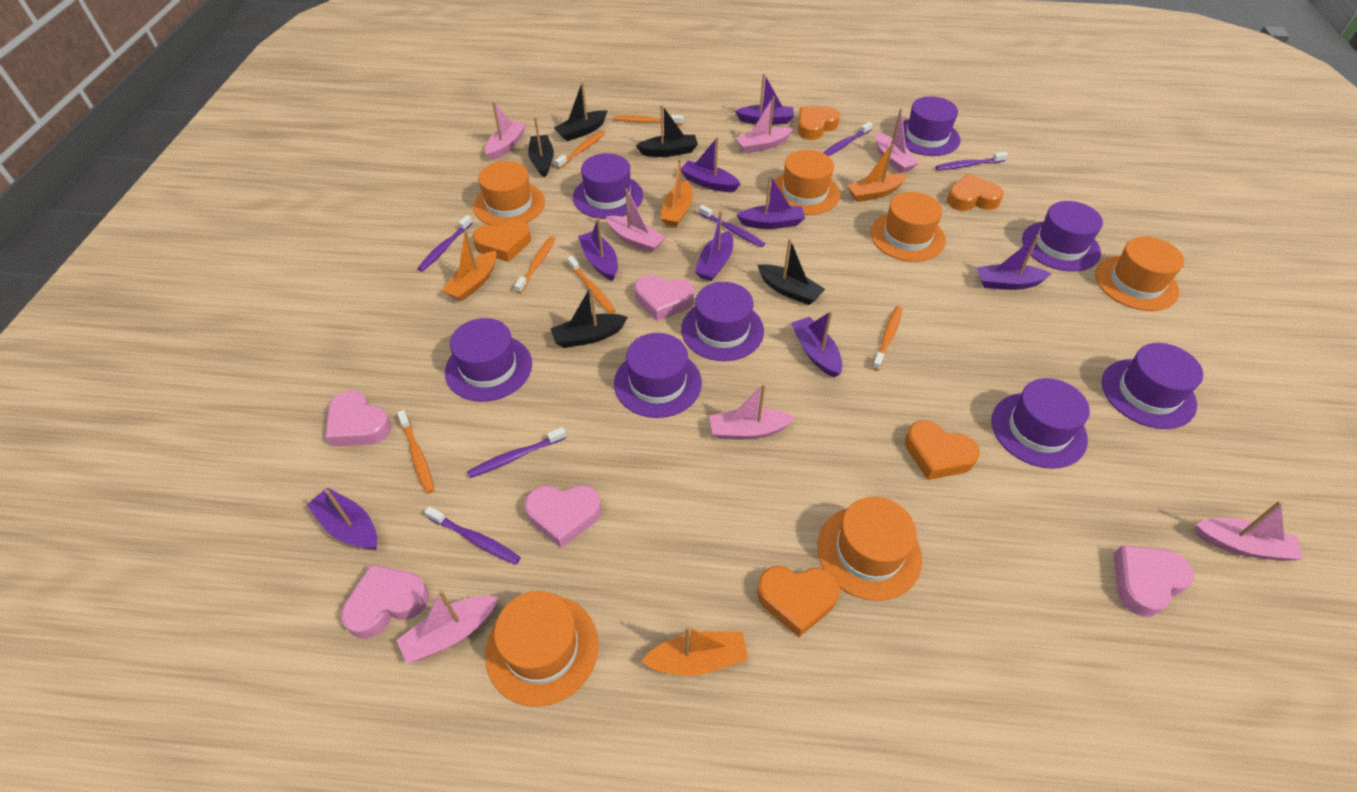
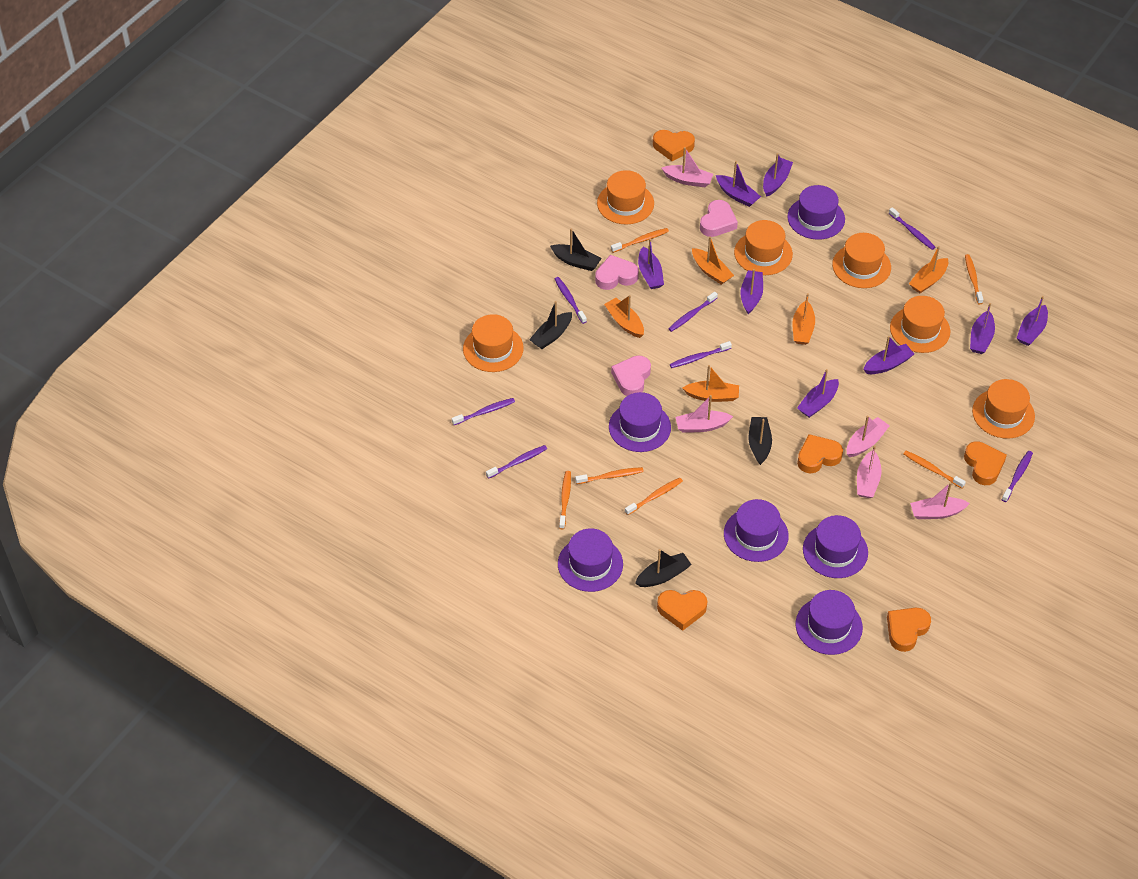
black boat: [528,117,554,178] [550,287,628,348] [554,82,607,141] [636,105,698,157] [757,239,825,305] = 5 -> [529,301,572,349] [550,228,602,271] [635,549,692,587] [749,417,772,465] = 4
orange boat: [442,230,496,301] [641,626,748,676] [660,158,693,227] [847,143,907,202] = 4 -> [604,295,644,338] [683,365,739,402] [692,237,734,285] [792,293,815,345] [909,246,948,293] = 5
pink boat: [396,590,498,664] [485,101,526,161] [606,189,666,253] [710,384,796,439] [736,96,793,153] [876,108,919,173] [1196,501,1303,561] = 7 -> [662,147,713,187] [676,395,733,433] [847,416,890,457] [857,446,881,498] [910,482,970,519] = 5
pink heart: [325,391,391,447] [341,564,429,639] [525,485,602,548] [635,275,694,321] [1113,545,1194,617] = 5 -> [595,255,639,290] [611,356,651,396] [700,200,738,237] = 3
purple hat: [445,318,532,402] [573,153,643,219] [614,333,702,418] [681,282,764,361] [903,96,960,156] [991,378,1090,469] [1022,201,1103,272] [1102,343,1203,429] = 8 -> [558,528,623,592] [609,392,671,452] [724,499,789,562] [787,185,845,240] [796,590,863,655] [803,515,868,578] = 6
purple toothbrush: [417,215,472,272] [425,506,521,565] [467,427,566,478] [699,205,765,247] [823,122,873,156] [935,152,1008,170] = 6 -> [452,398,515,425] [486,445,547,479] [555,277,587,324] [668,292,718,332] [670,341,732,368] [888,207,935,250] [1002,451,1033,502] = 7

